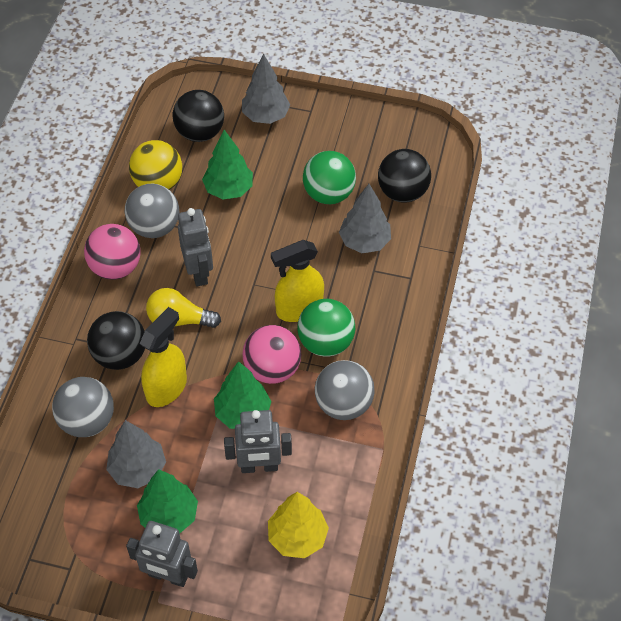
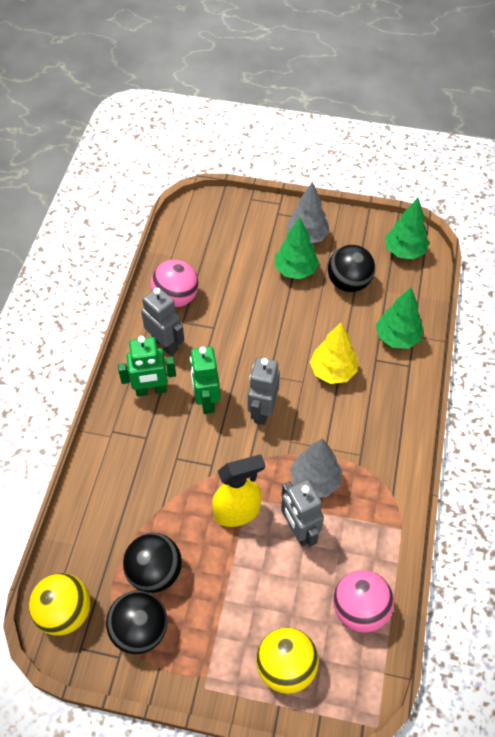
green ball: [297,299,355,357] [303,151,356,204] = 2 -> none = 0
green robot: none = 0 -> [118,336,176,397] [190,346,220,414] = 2
grey ball: [52,377,114,437] [125,184,179,238] [315,360,374,420] = 3 -> none = 0
grey tree: [106,420,166,488] [242,54,290,124] [339,184,391,253] = 3 -> [286,182,330,243] [290,438,343,497] = 2
yellow ball: [129,140,182,190] = 1 -> [29,573,91,635] [256,627,319,694] = 2
yellow light bulb: [146,288,221,328] = 1 -> none = 0
yellow spray bottle: [140,307,187,407] [271,240,324,322] = 2 -> [212,454,265,527] = 1

